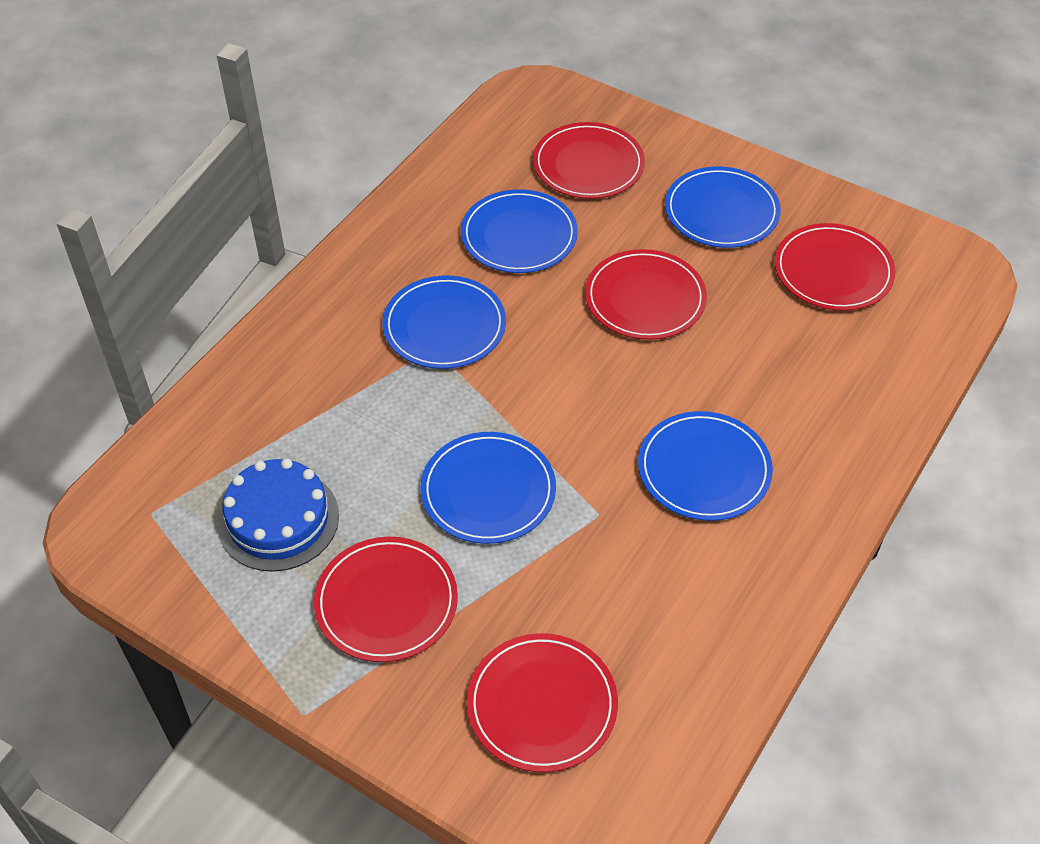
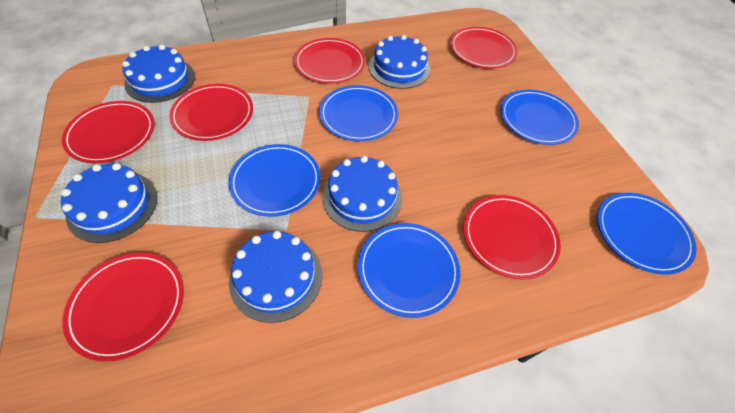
blue cake: [218,458,339,572] = 1 -> [61,163,157,243] [122,44,195,103] [229,231,322,323] [322,156,402,232] [369,35,430,89] = 5
red plate: [314,537,458,662] [467,633,618,772] [533,122,645,199] [585,249,707,340] [775,223,895,311] = 5 -> [62,101,155,163] [62,253,184,362] [169,84,253,141] [294,38,366,83] [450,27,518,68] [463,195,561,280] = 6

